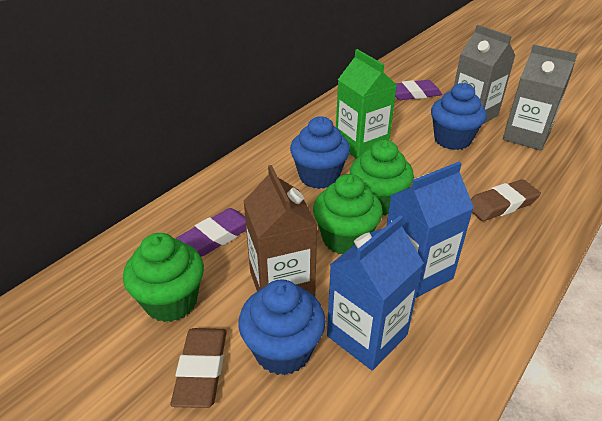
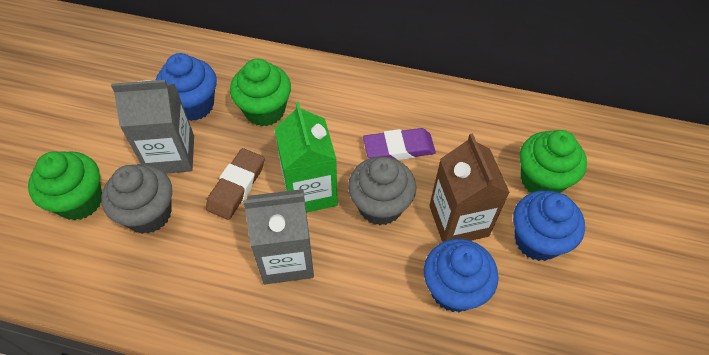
blue carton: [327,215,424,371] [387,162,474,298] = 2 -> none = 0
brown eraser: [170,328,227,408] [471,179,541,221] = 2 -> [206,148,265,220] = 1
grey cupcake: none = 0 -> [101,164,172,234] [348,157,416,225] = 2
purple eraser: [176,208,246,256] [395,80,442,100] = 2 -> [363,128,436,160] = 1

